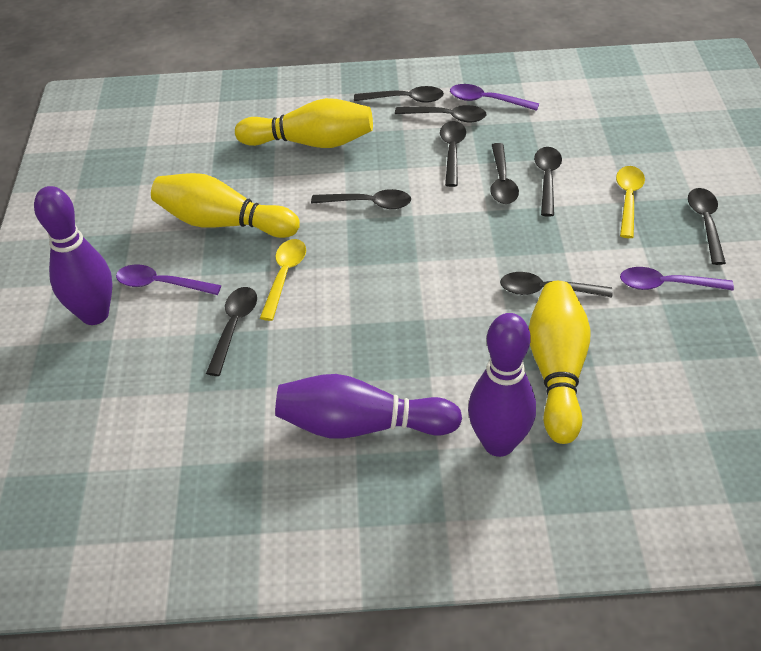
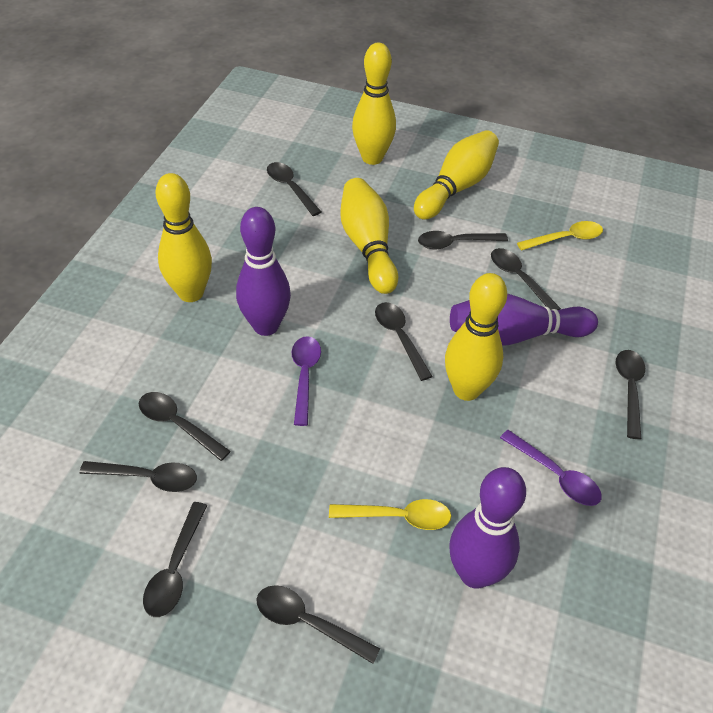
purple spoon: [116,264,221,295] [450,84,539,111] [620,267,734,291] = 3 -> [292,336,321,426] [500,430,602,506] = 2
yellow bowling pin: [151,173,300,238] [235,98,373,148] [529,281,591,444] = 3 -> [156,173,212,302] [340,178,398,294] [352,43,396,165] [414,130,499,220] [445,273,507,401] = 5

